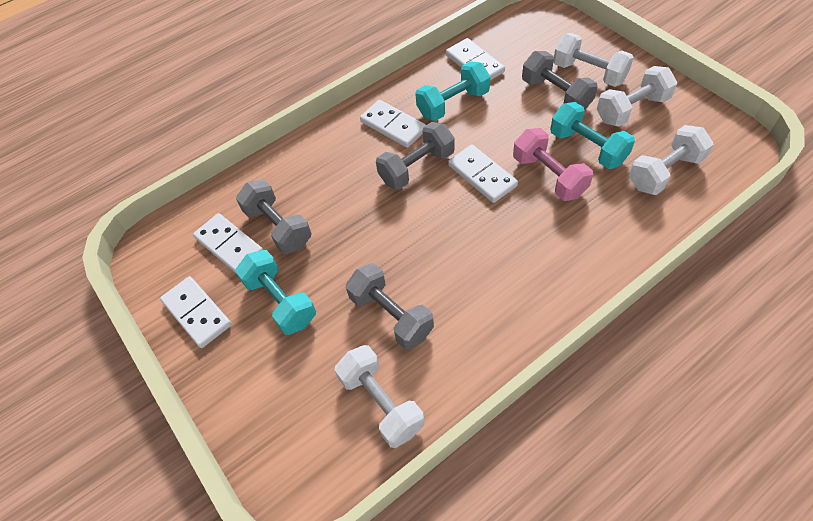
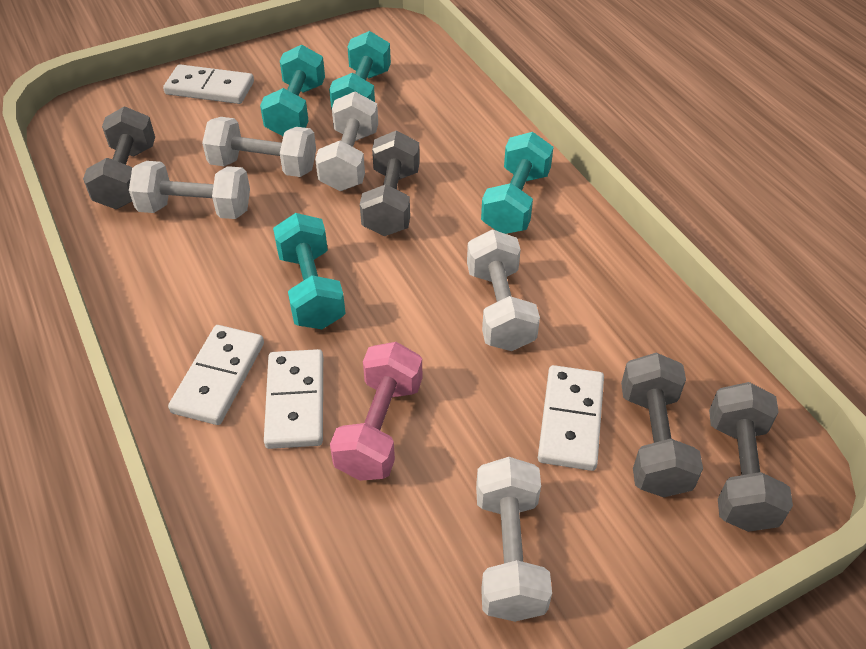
turquoise dumbbell: [235,250,316,335] [415,61,490,121] [550,102,635,169] = 3 -> [260,45,325,136] [273,213,346,329] [329,31,391,110] [481,132,553,234] = 4
white domino: [160,276,232,348] [193,213,263,273] [360,100,426,148] [446,38,505,80] [448,144,518,203] = 5 -> [163,64,254,104] [168,325,264,425] [264,349,323,449] [538,365,604,471] = 4
white dumbbell: [335,345,425,448] [554,33,634,87] [597,66,677,127] [629,125,714,195] = 4 -> [129,161,250,219] [202,117,316,177] [315,92,378,191] [467,230,540,351] [476,457,552,622] = 5

